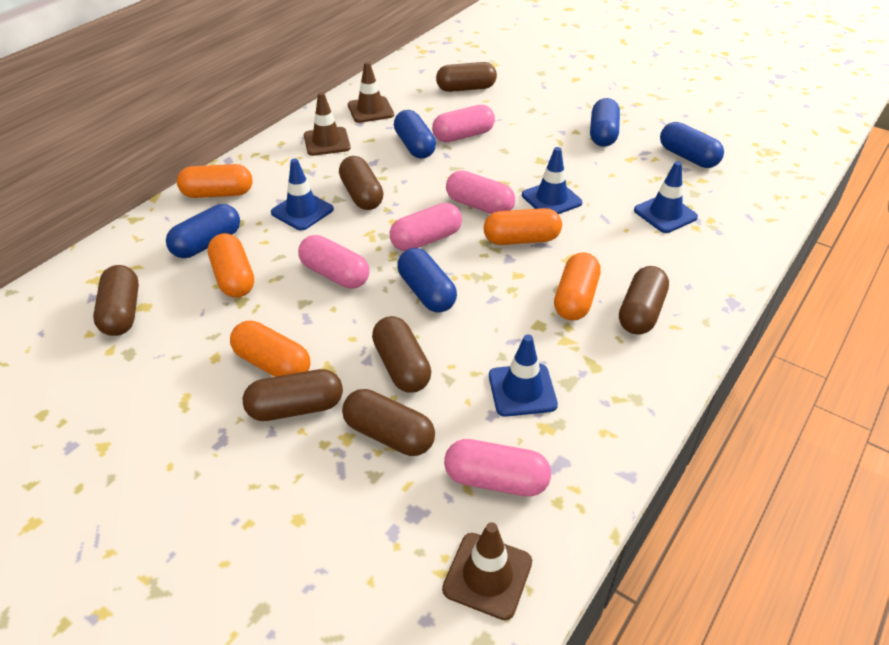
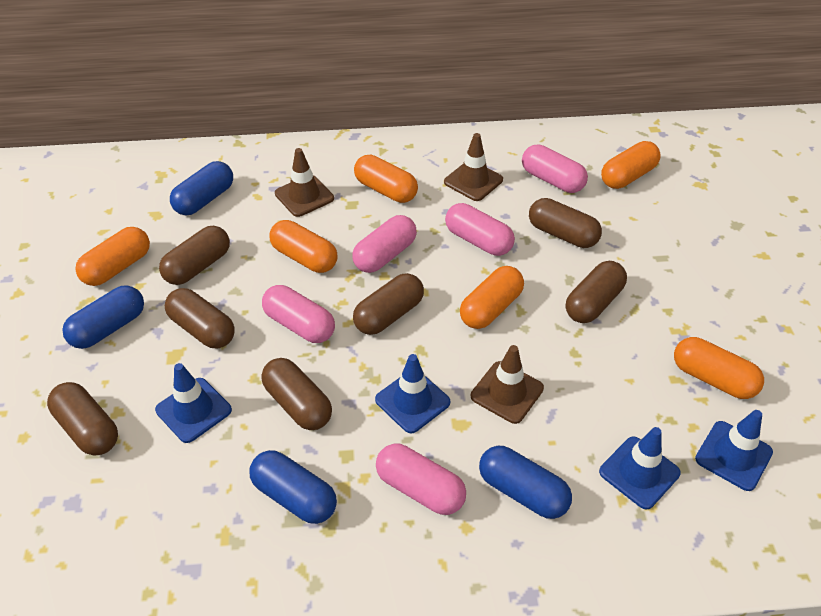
blue capsule: [166,204,240,258] [394,110,436,159] [397,248,457,313] [590,98,620,147] [660,122,724,168] = 5 -> [62,285,144,349] [170,161,233,215] [249,450,337,524] [479,446,572,519] = 4
orange capsule: [177,164,252,198] [208,233,254,298] [230,321,310,377] [484,208,562,245] [554,252,601,321] = 5 -> [75,227,150,286] [269,220,338,273] [354,155,418,203] [460,266,524,329] [601,141,661,189] [674,337,764,399] = 6

